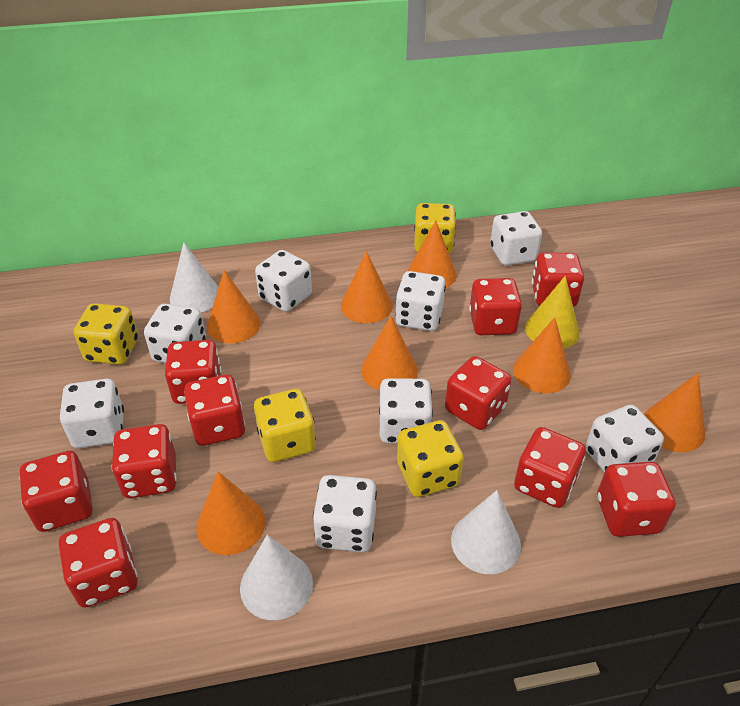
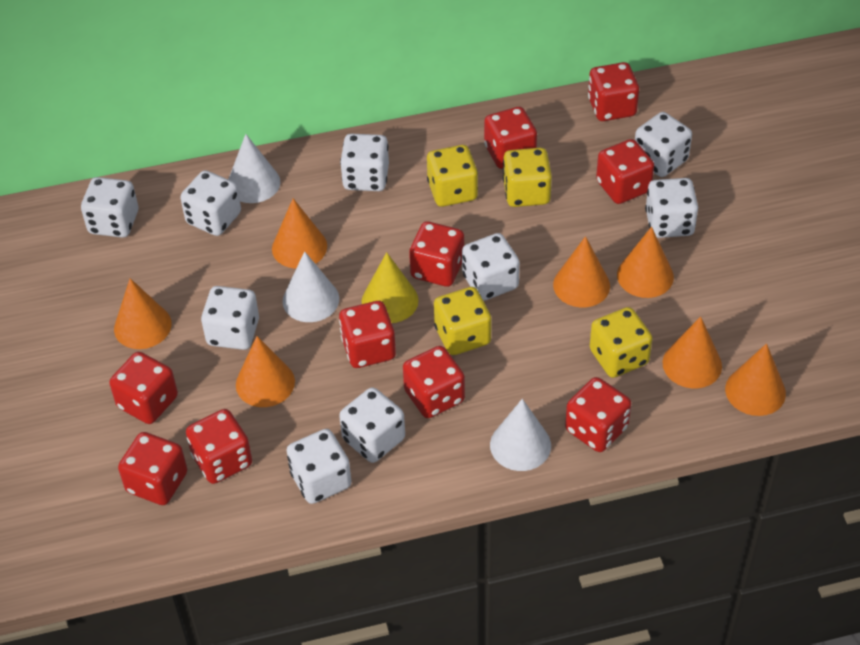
white dice: [60,379,124,448] [144,304,206,363] [255,250,312,312] [313,475,377,552] [379,378,433,444] [395,271,446,331] [490,211,542,266] [585,405,664,473] = 8 -> [81,177,138,238] [180,170,241,236] [201,286,259,350] [286,429,352,504] [339,387,405,463] [340,134,389,191] [462,233,520,301] [635,112,692,177] [645,178,698,238] = 9

